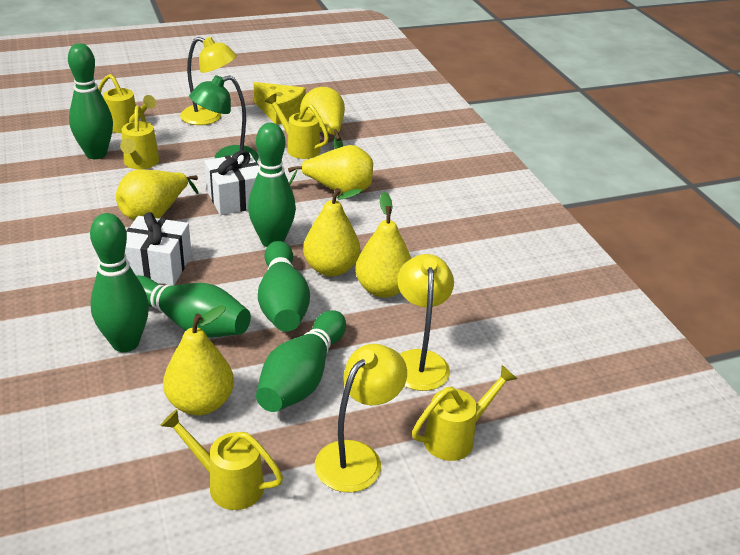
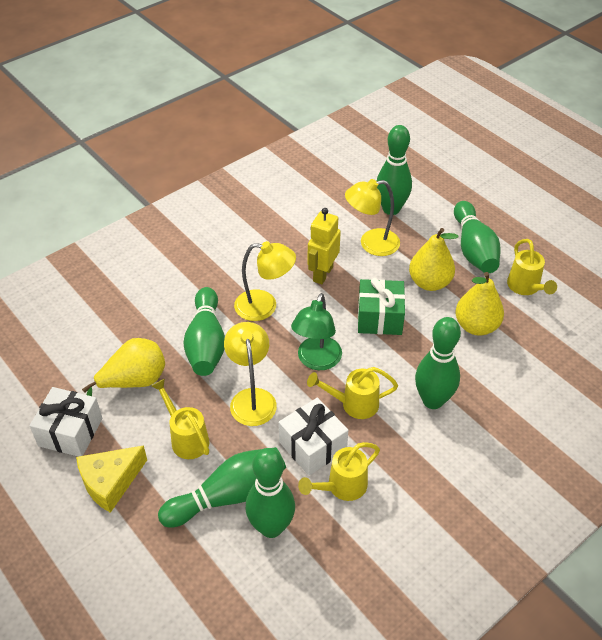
green gift: none = 0 -> [358,278,405,335] = 1
yellow pear: [116,170,199,220] [163,305,234,415] [288,145,373,194] [300,87,345,149] [303,188,362,277] [355,192,412,298] = 6 -> [82,338,165,396] [409,228,458,291] [455,272,504,335] = 3
yellow robot: none = 0 -> [308,208,341,284] = 1
yellow watering can: [98,74,156,133] [120,106,159,169] [160,409,283,510] [265,94,329,159] [412,365,517,461] = 5 -> [151,379,209,459] [298,442,380,501] [307,367,398,419] [507,239,557,295] = 4

